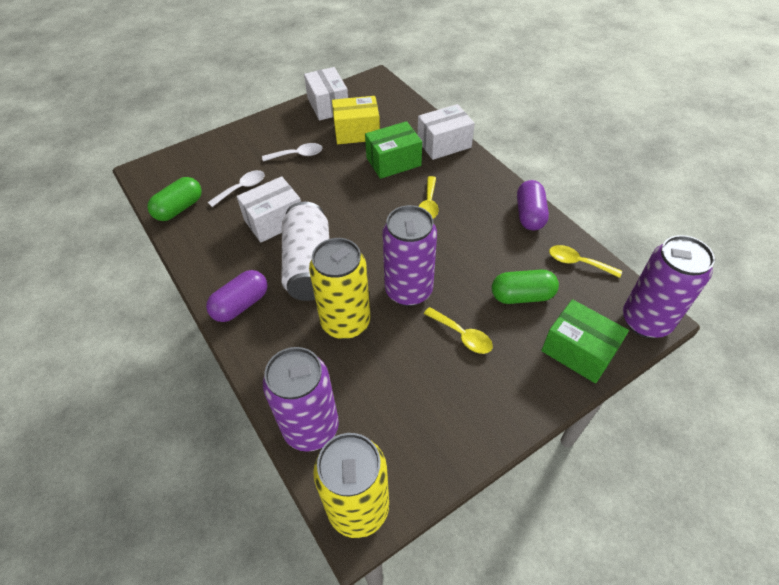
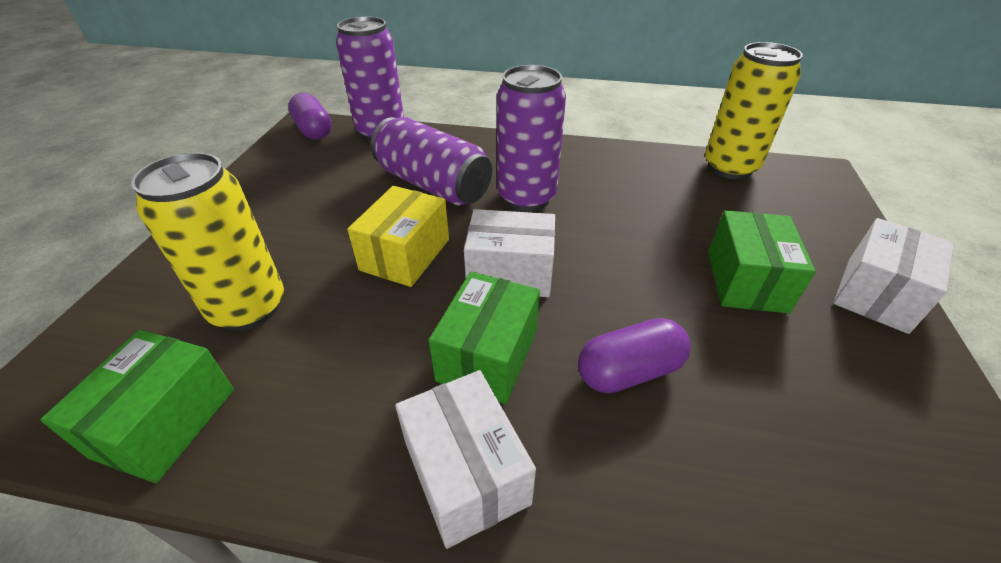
green box: [365,121,422,179] [541,299,629,384] = 2 -> [40,329,234,483] [429,272,540,404] [708,210,816,314] = 3
green capsule: [147,177,202,221] [492,269,559,304] = 2 -> none = 0
white can: [282,202,329,301] = 1 -> none = 0
white spoon: [208,170,265,207] [262,143,323,162] = 2 -> none = 0
yellow spoon: [419,176,439,219] [424,307,493,354] [549,245,622,278] = 3 -> none = 0

